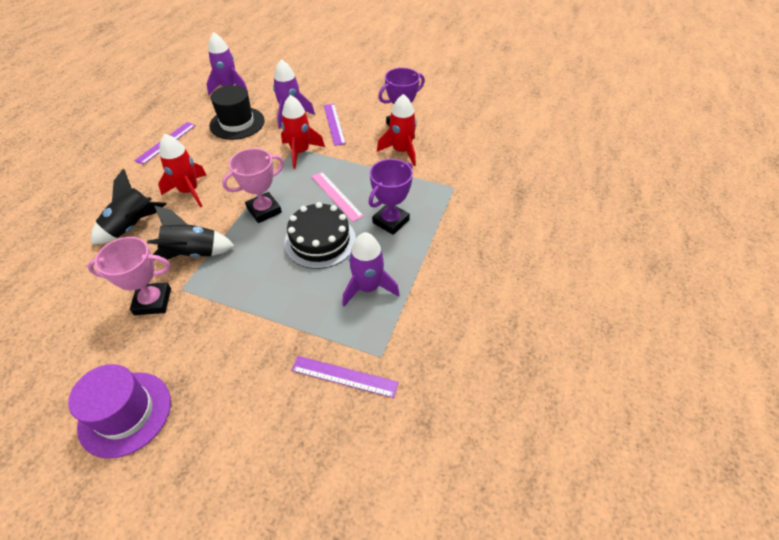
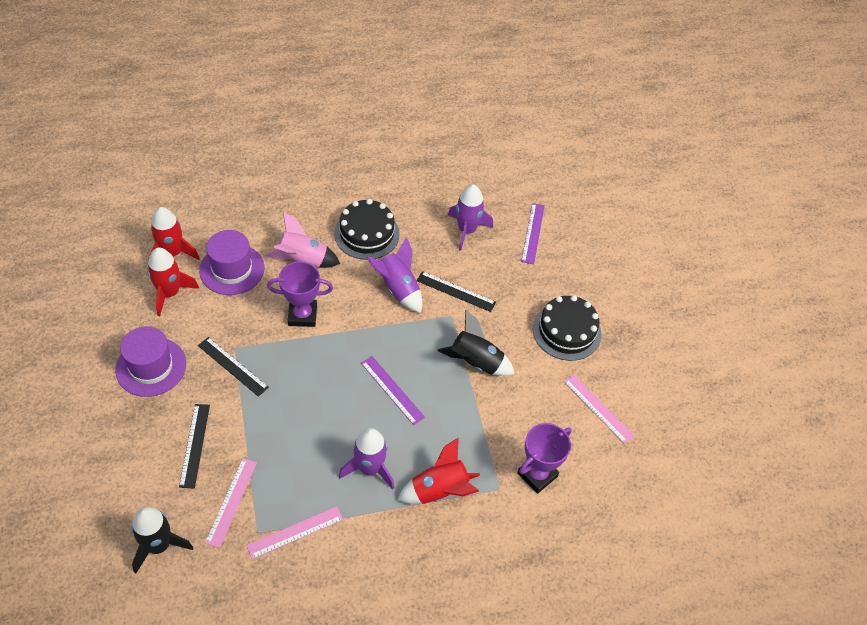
black cake: [284,202,356,269] = 1 -> [334,199,400,260] [533,295,601,361] = 2
black hat: [209,85,265,140] = 1 -> none = 0
black ruler: none = 0 -> [179,404,210,488] [198,337,269,397] [416,271,496,312] = 3
pink rocket: none = 0 -> [265,212,340,268] = 1
pink ruler: [311,172,364,222] = 1 -> [205,458,257,548] [246,506,343,559] [563,374,634,444] = 3
pink trophy: [87,237,171,315] [222,148,284,223] = 2 -> none = 0
purple hat: [68,364,171,459] = 1 -> [115,326,186,397] [199,230,265,295] = 2
purple ruler: [134,122,196,165] [291,356,399,398] [324,104,346,146] = 3 -> [361,356,425,425] [521,203,545,264] = 2

